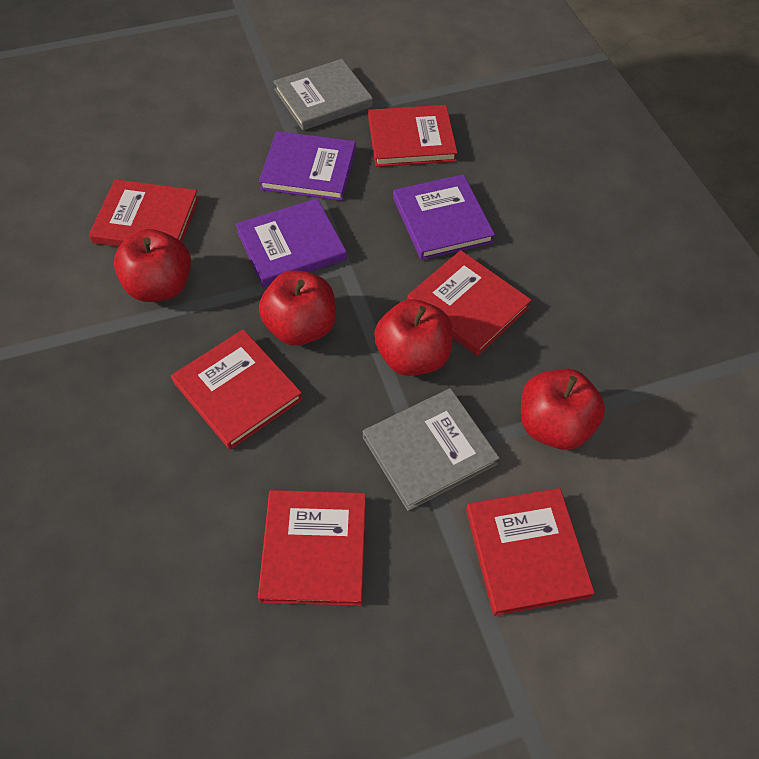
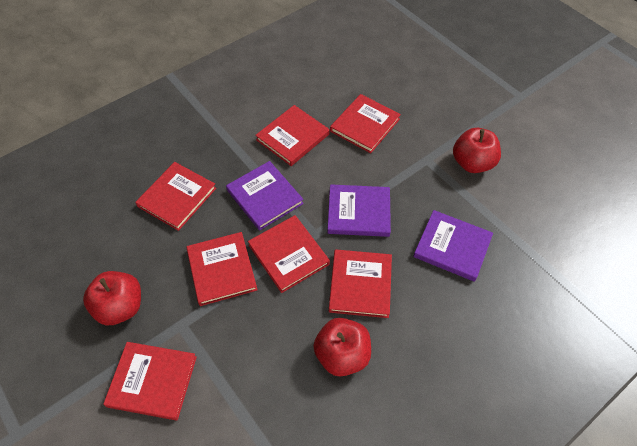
grey book: [273,59,373,130] [363,388,500,511] = 2 -> none = 0
red apple: [114,229,191,302] [259,270,336,346] [374,299,453,376] [521,369,605,450] = 4 -> [83,271,141,325] [313,318,371,377] [453,128,501,173] = 3
red book: [89,179,199,247] [171,329,303,450] [258,490,366,606] [368,105,457,167] [407,250,531,356] [466,488,595,616] = 6 -> [103,342,197,420] [135,162,216,231] [186,232,258,306] [248,215,330,293] [255,105,330,166] [329,249,392,318] [330,94,401,153] = 7

